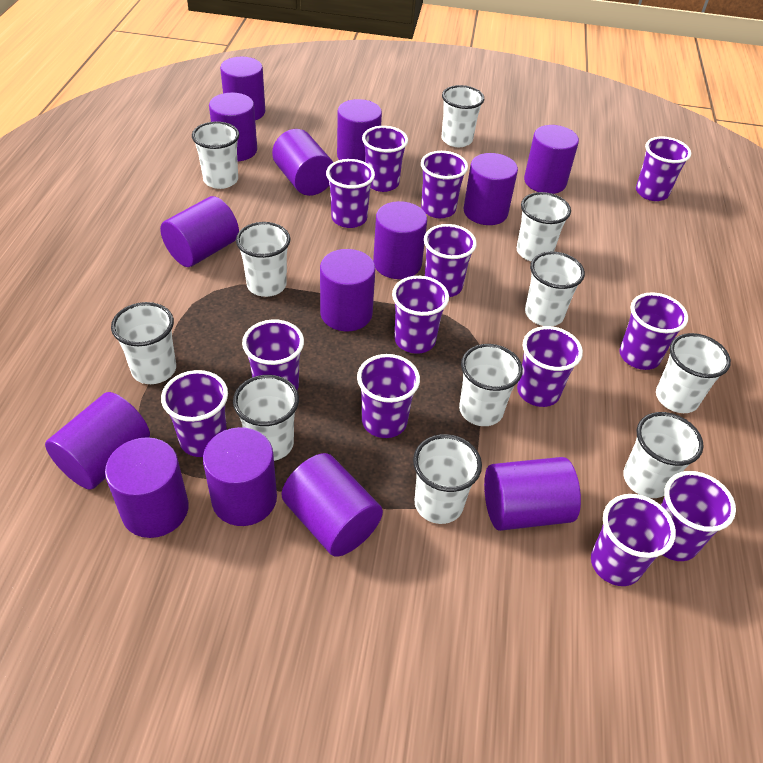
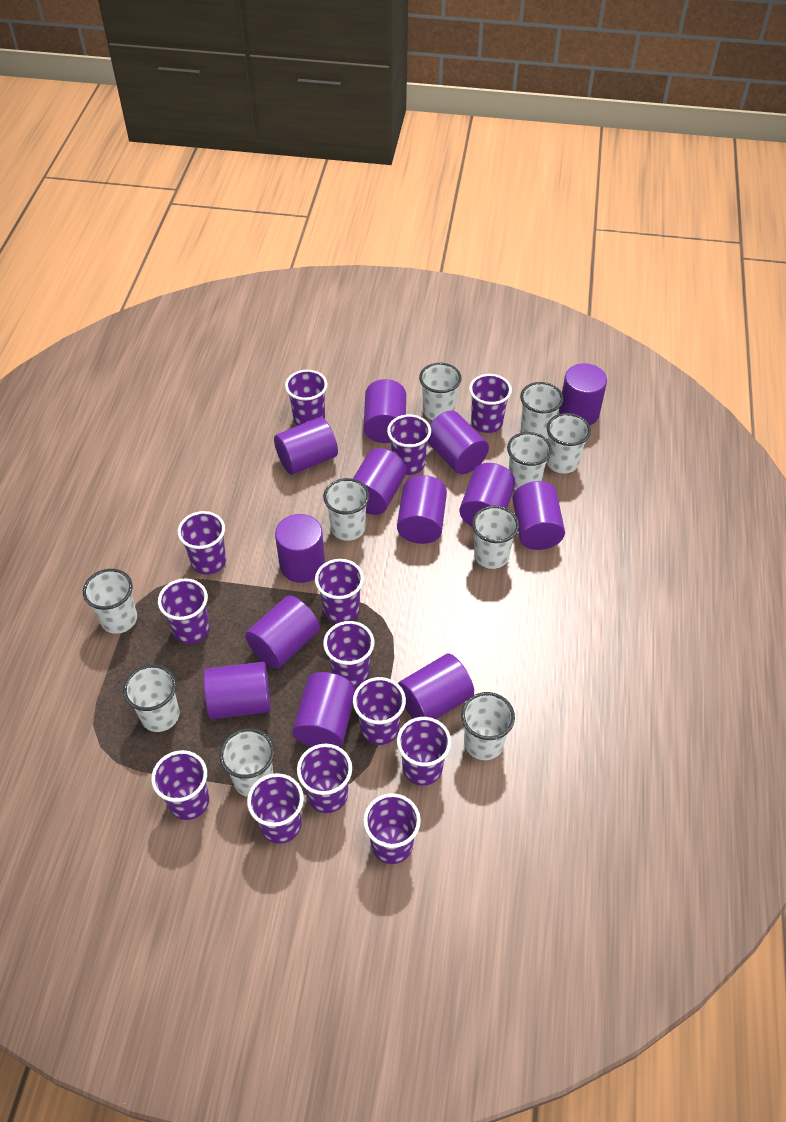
purple cylinder: [45,392,150,490] [105,437,189,538] [160,196,239,267] [203,427,277,526] [209,93,257,162] [220,57,265,120] [272,129,333,196] [282,453,383,557] [320,249,375,331] [337,99,382,162] [373,201,427,279] [464,153,518,225] [484,457,581,531] [524,125,579,194] = 14 -> [204,662,271,719] [245,595,320,669] [274,417,338,475] [275,514,325,583] [292,672,356,747] [353,448,407,515] [364,379,406,443] [397,475,447,544] [398,654,474,719] [427,410,489,474] [459,463,515,526] [512,481,565,550] [559,363,607,425] = 13
white cup: [111,302,176,384] [192,121,239,189] [233,375,299,461] [236,222,290,297] [413,434,482,524] [442,85,484,147] [459,344,523,426] [517,192,571,262] [525,252,585,326] [623,412,704,498] [656,333,731,413] = 11 -> [83,569,137,634] [123,664,179,732] [219,728,275,797] [323,478,370,541] [419,363,462,420] [461,692,515,760] [472,506,519,569] [507,432,552,490] [520,382,563,439] [546,413,591,473] = 10

